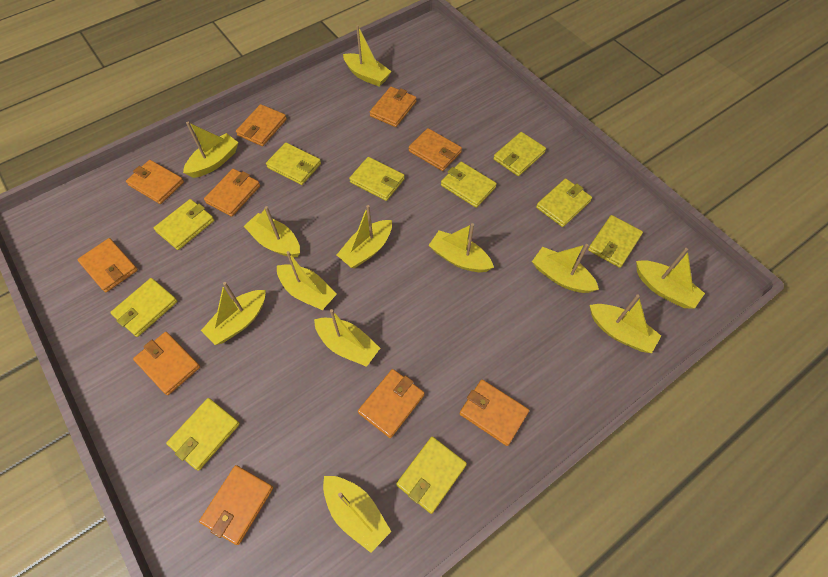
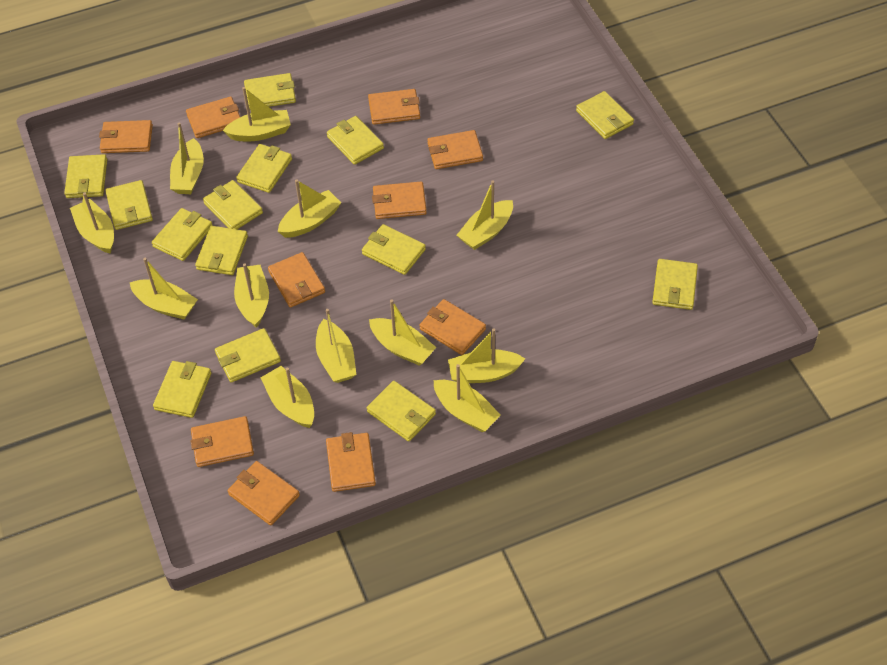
yellow wallet: [110,278,177,337] [154,199,214,250] [166,398,240,471] [266,142,321,185] [349,157,405,201] [396,437,467,514] [441,162,497,208] [493,132,546,176] [536,178,592,227] [588,215,643,268] = 10 -> [64,154,107,198] [105,180,153,230] [152,208,213,261] [153,361,211,418] [195,226,248,275] [203,180,263,229] [215,328,281,382] [236,144,292,193] [244,73,296,110] [327,116,384,165] [362,224,426,275] [367,381,436,441] [576,91,634,139] [652,259,698,310] = 14

